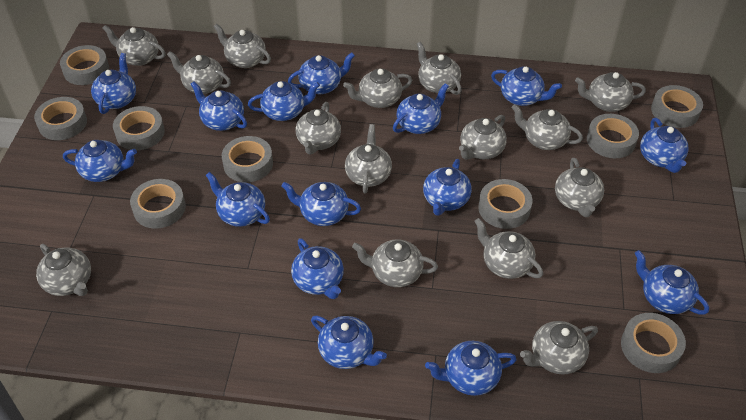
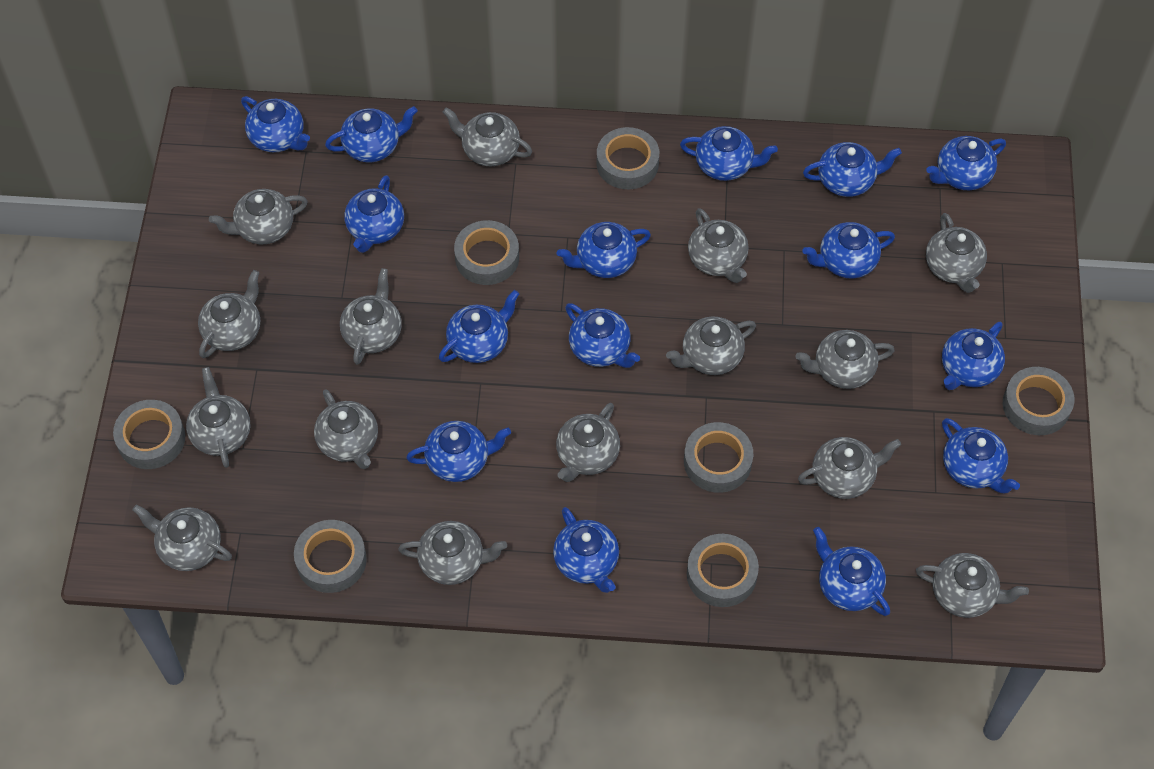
grey tape: [34,97,87,140] [60,45,109,85] [113,106,165,150] [130,179,186,229] [222,136,273,182] [478,179,532,229] [587,114,639,158] [621,313,686,373] [651,85,703,128] = 9 -> [113,400,185,469] [294,520,367,593] [454,220,519,285] [597,127,659,189] [684,422,753,493] [687,534,759,607] [1003,367,1074,435] = 7

